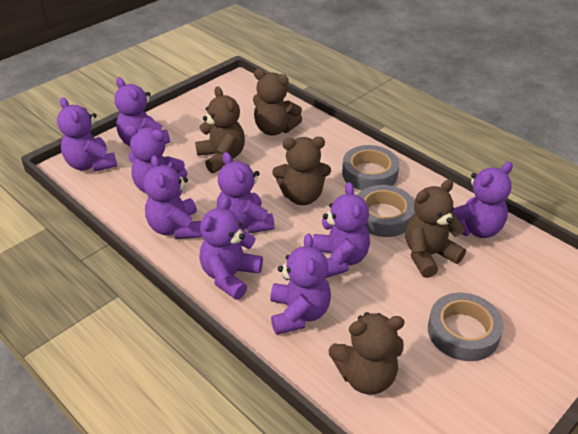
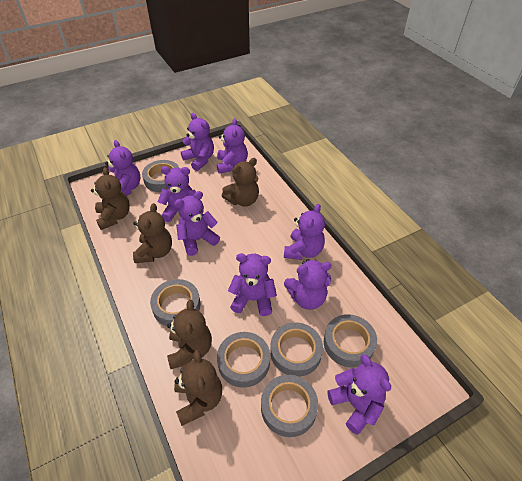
grey tape: [342,145,399,190] [358,185,415,237] [428,293,504,361] = 3 -> [142,160,179,192] [150,279,201,326] [217,332,270,388] [261,375,318,437] [270,322,323,377] [324,314,377,368] = 6

